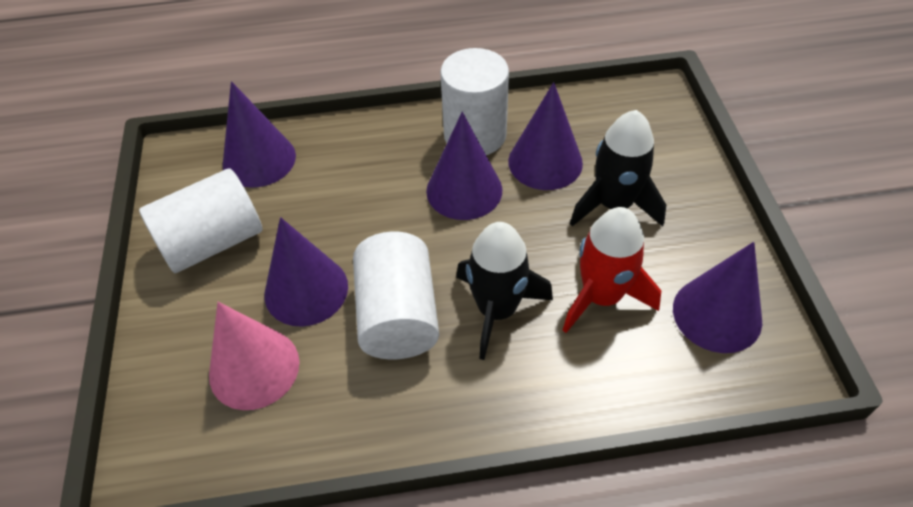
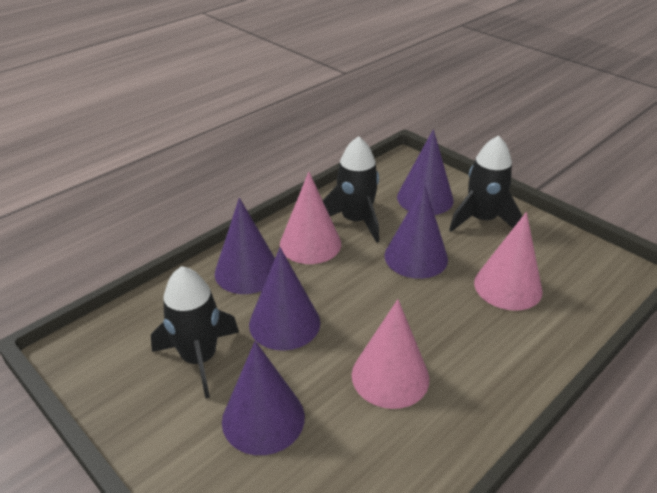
black rocket: [456,222,553,360] [570,110,666,226] = 2 -> [151,266,239,399] [323,136,379,243] [449,135,522,232] = 3
pink cone: [209,302,299,410] = 1 -> [280,172,341,264] [352,299,429,409] [474,212,543,311] = 3
red rocket: [563,207,662,333] = 1 -> none = 0
white cylinder: [139,168,263,273] [353,231,439,360] [440,48,509,155] = 3 -> none = 0

